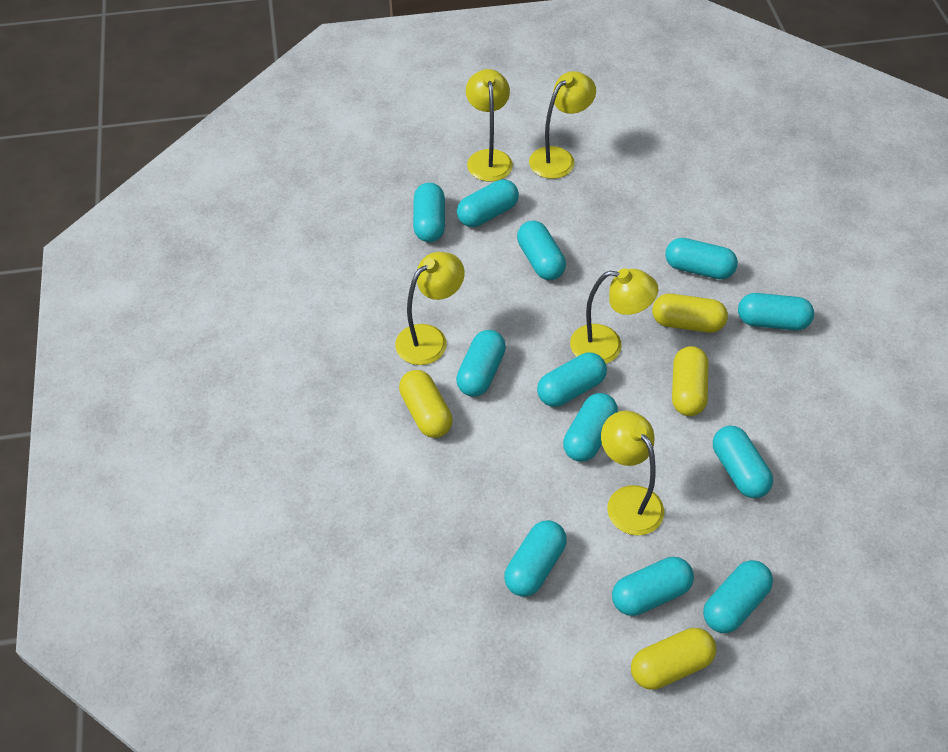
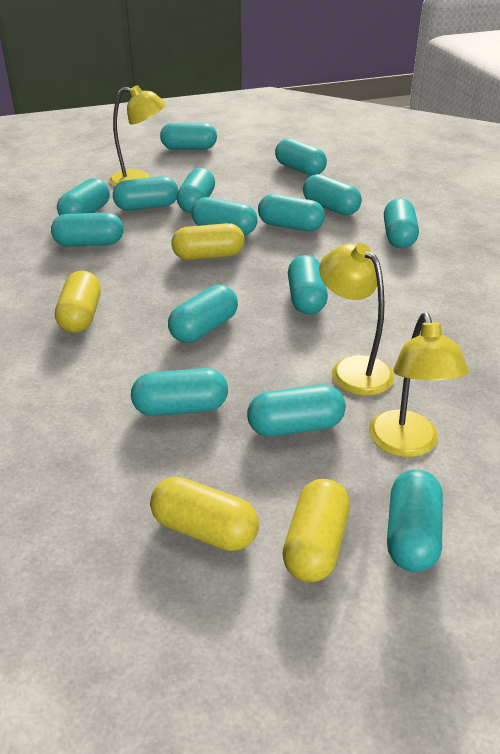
turquoise capsule: [413,183,445,242] [456,330,506,397] [457,179,519,227] [504,520,567,597] [517,221,566,280] [537,353,607,407] [563,393,618,462] [612,557,694,616] [665,238,738,279] [703,560,773,633] [713,426,773,498] [738,293,814,330] = 12 -> [51,213,124,247] [57,178,110,216] [113,176,178,211] [131,368,228,416] [160,123,217,150] [168,285,238,342] [176,168,215,213] [191,197,258,235] [247,385,346,436] [258,194,325,231] [275,138,327,175] [288,255,328,315] [303,174,362,215] [384,198,419,248] [387,470,443,572] = 15
yellow lamp: [395,252,465,365] [466,69,513,182] [529,71,596,179] [570,268,658,364] [601,411,664,536] = 5 -> [109,85,166,187] [319,243,395,396] [369,312,469,457] = 3

